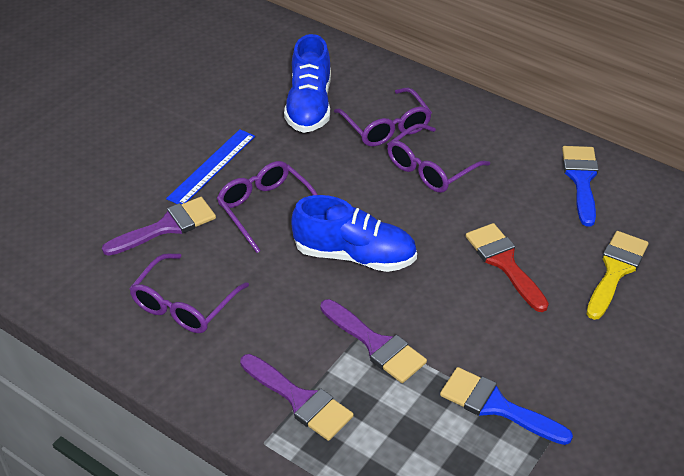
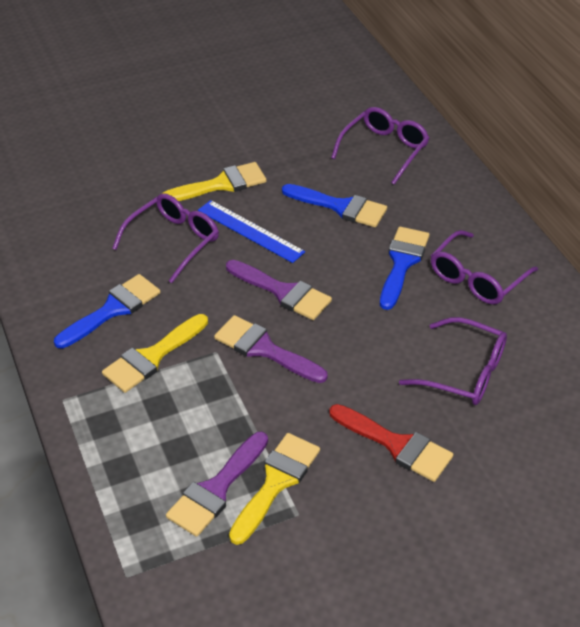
blue brush: [440,367,573,445] [562,146,599,227] = 2 -> [54,274,161,349] [282,184,387,227] [380,227,430,310] = 3
blue shoe: [284,34,331,133] [292,195,417,272] = 2 -> none = 0
yellow brush: [587,231,649,320] = 1 -> [102,314,208,393] [163,162,267,201] [229,433,320,545] = 3

